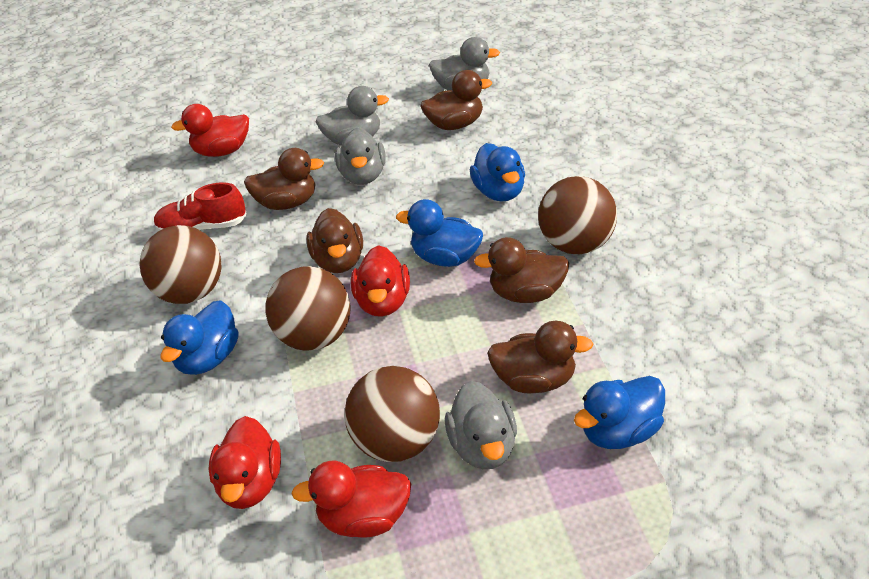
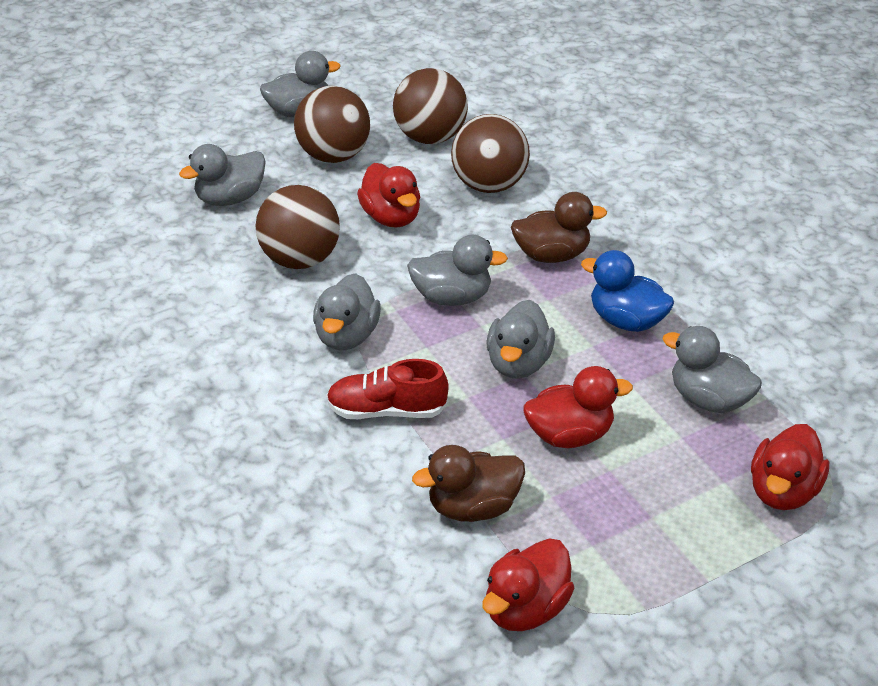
blue duck: [161,300,239,375] [396,199,483,267] [470,143,525,202] [574,376,665,449] = 4 -> [581,250,674,332] = 1
brown duck: [244,148,324,210] [306,208,363,273] [421,70,492,130] [474,237,569,303] [487,321,593,393] = 5 -> [412,445,525,522] [511,192,607,263] = 2
grey duck: [315,86,389,146] [335,128,385,185] [429,37,500,91] [445,381,517,469] = 4 -> [179,144,266,206] [260,51,340,117] [313,273,381,350] [407,235,508,306] [487,300,555,378] [662,326,762,413] = 6

